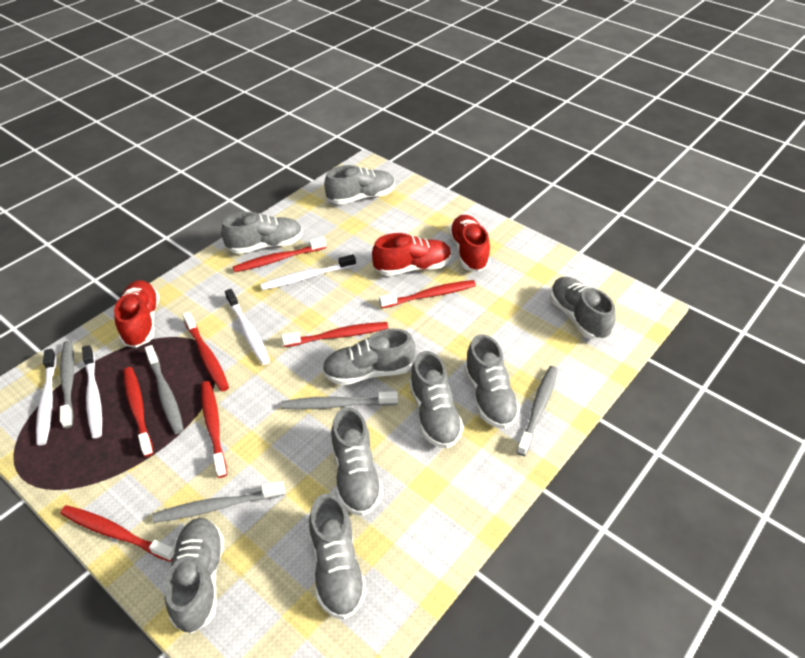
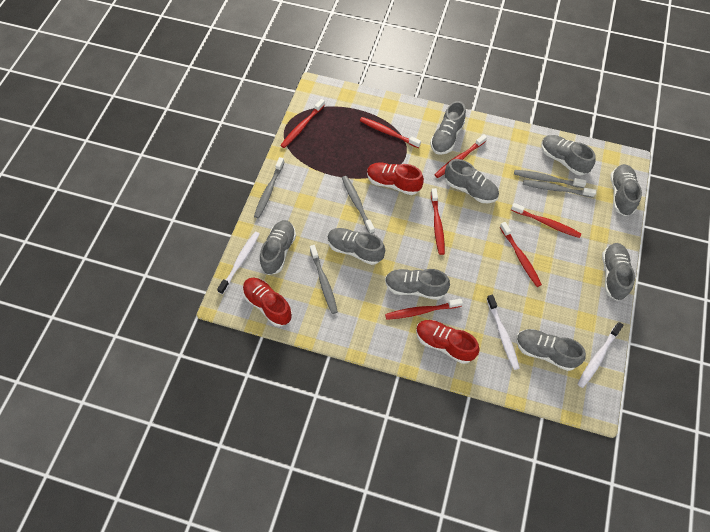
white toothbrush: [36,349,57,445] [82,345,102,439] [225,289,270,365] [260,254,356,290] = 4 -> [217,232,260,294] [487,295,520,370] [578,322,623,388] = 3

